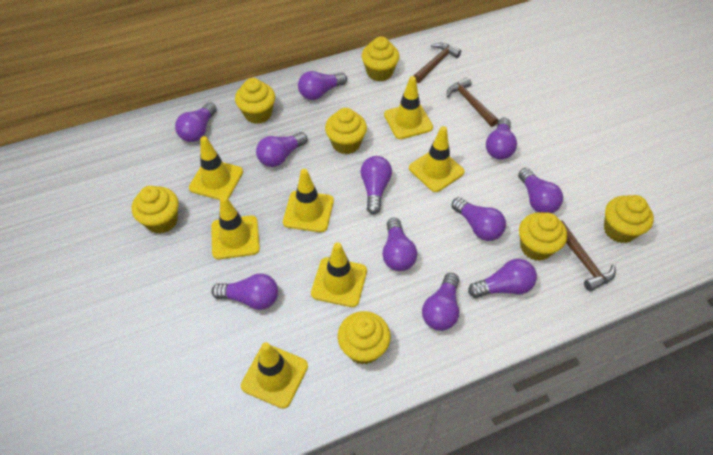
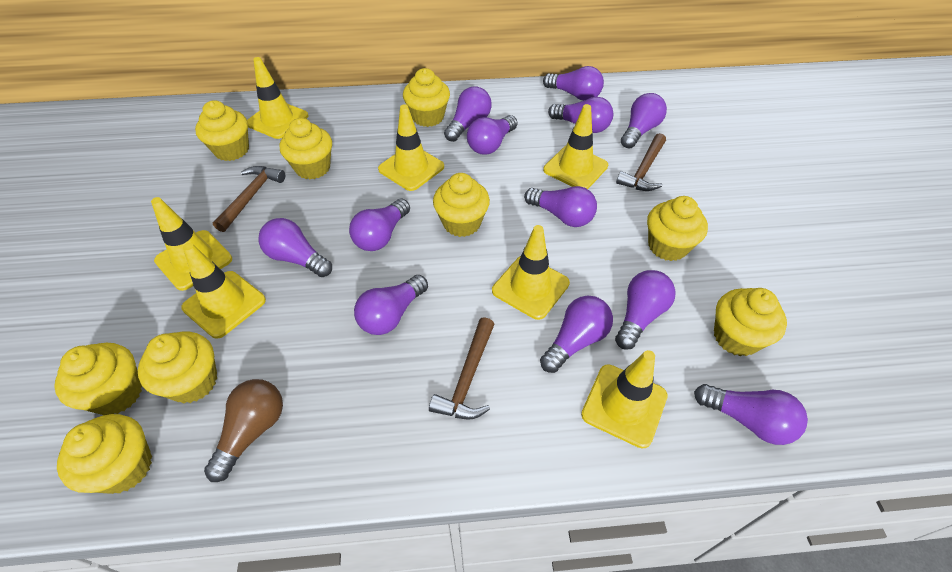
brown light bulb: none = 0 -> [204,379,283,482] = 1
purple light bulb: [175,102,217,142] [212,273,278,310] [256,132,307,167] [298,71,347,100] [360,156,392,214] [382,218,417,271] [422,273,459,331] [452,197,506,241] [468,259,537,298] [486,118,517,160] [518,168,563,213] = 11 -> [258,218,332,277] [349,198,410,251] [354,275,428,335] [444,86,492,142] [467,115,518,155] [524,186,597,227] [540,295,613,373] [543,66,604,101] [548,97,613,133] [615,270,676,350] [621,93,667,148] [694,384,808,445] = 12
yellow cupcake: [132,186,178,233] [235,78,275,124] [325,108,367,154] [337,311,391,364] [362,36,399,82] [519,212,567,261] [604,195,654,243] = 7 -> [54,343,142,415] [57,414,152,494] [138,332,217,403] [195,100,249,161] [280,118,332,179] [403,68,450,127] [433,173,490,237] [647,196,708,261] [714,288,787,356] = 9

